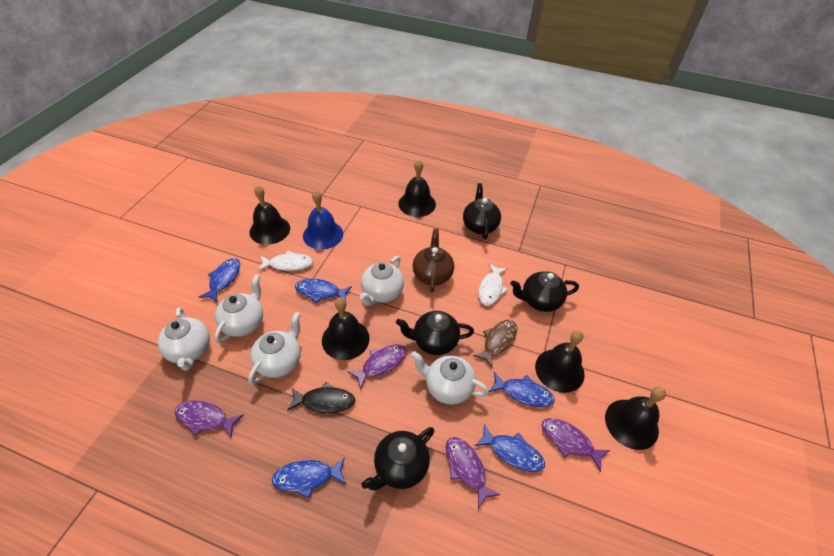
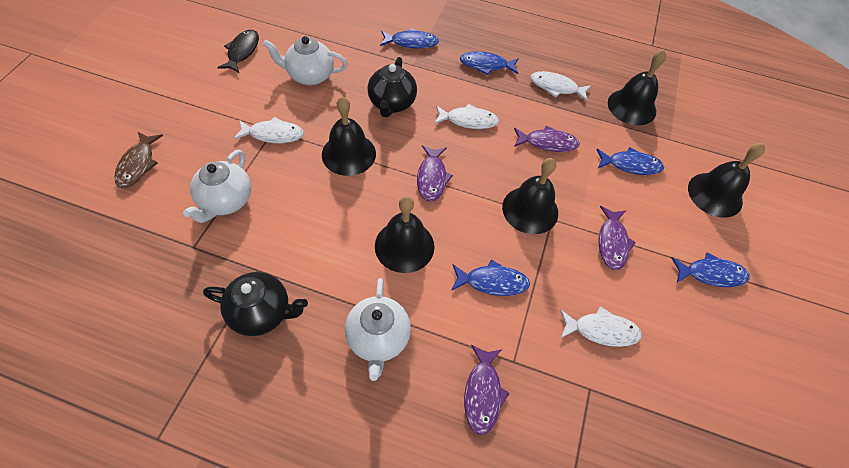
black teapot: [361,427,434,491] [396,311,474,355] [463,183,501,239] [510,271,579,312] = 4 -> [203,272,308,336] [367,57,417,117] = 2
blue bell: [303,190,343,250] = 1 -> none = 0
brown teapot: [413,229,454,293] = 1 -> none = 0
white fish: [258,251,313,271] [478,263,508,306] = 2 -> [233,117,304,143] [434,104,499,129] [531,71,592,101] [560,306,642,347] = 4
white teapot: [158,307,210,371] [215,274,263,344] [248,312,301,385] [359,256,404,306] [411,351,489,405] = 5 -> [183,150,251,223] [263,36,347,85] [345,278,411,381] = 3

